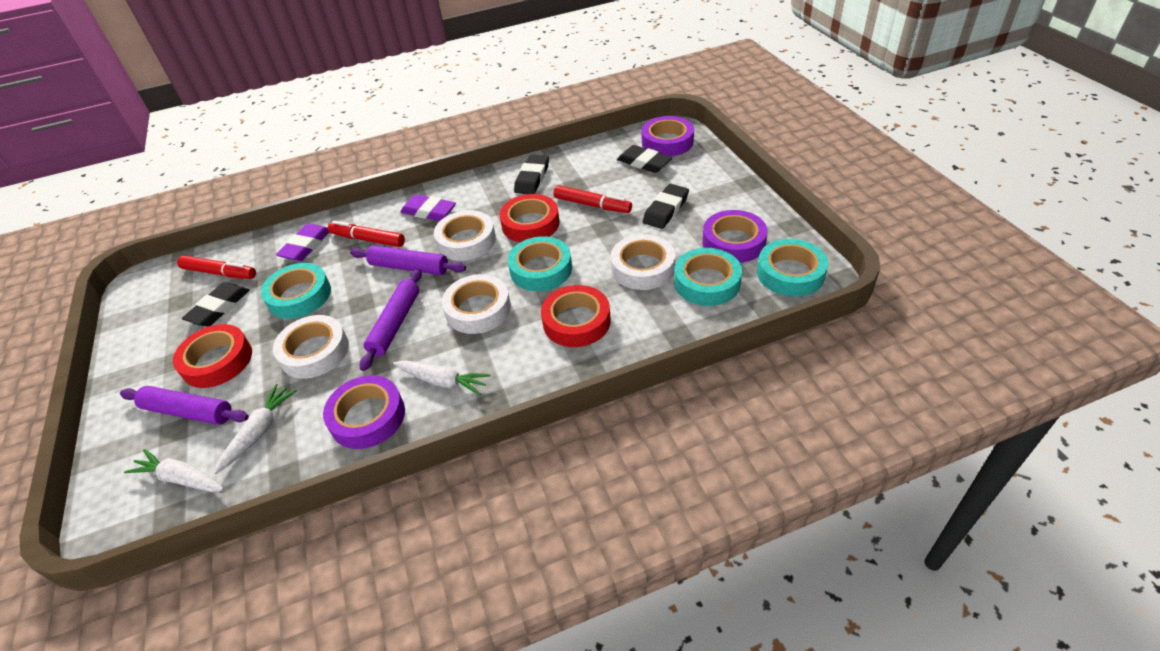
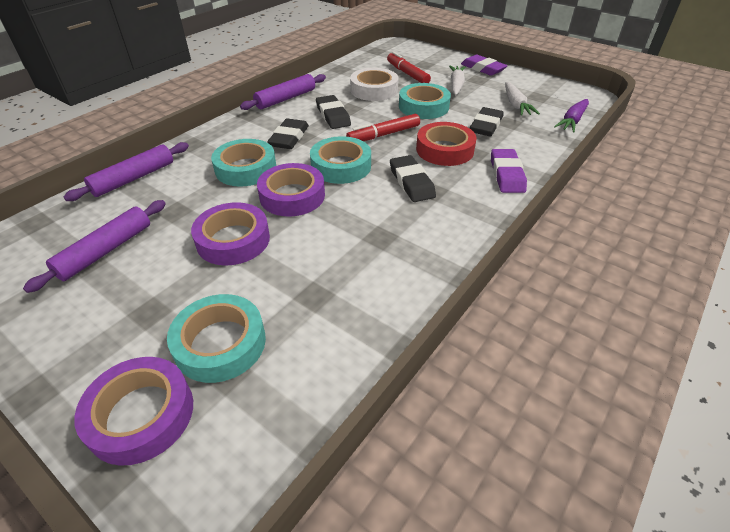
purple carrot: none = 0 -> [554,99,589,133] = 1
red marker: [177,255,256,279] [328,221,405,247] [554,185,632,213] = 3 -> [346,114,420,141] [387,51,431,83] = 2
red tape: [173,324,252,388] [499,194,560,242] [541,285,611,347] = 3 -> [416,122,477,166] = 1
white carrot: [124,449,224,492] [214,384,297,474] [393,360,491,395] = 3 -> [449,66,466,95] [505,82,540,116] = 2
white tape: [273,315,349,379] [434,210,496,261] [442,274,511,334] [611,234,675,290] = 4 -> [350,68,399,101] = 1

